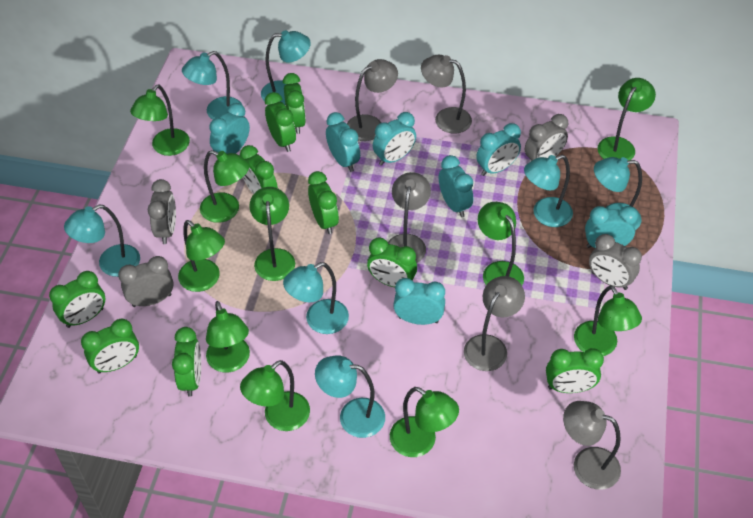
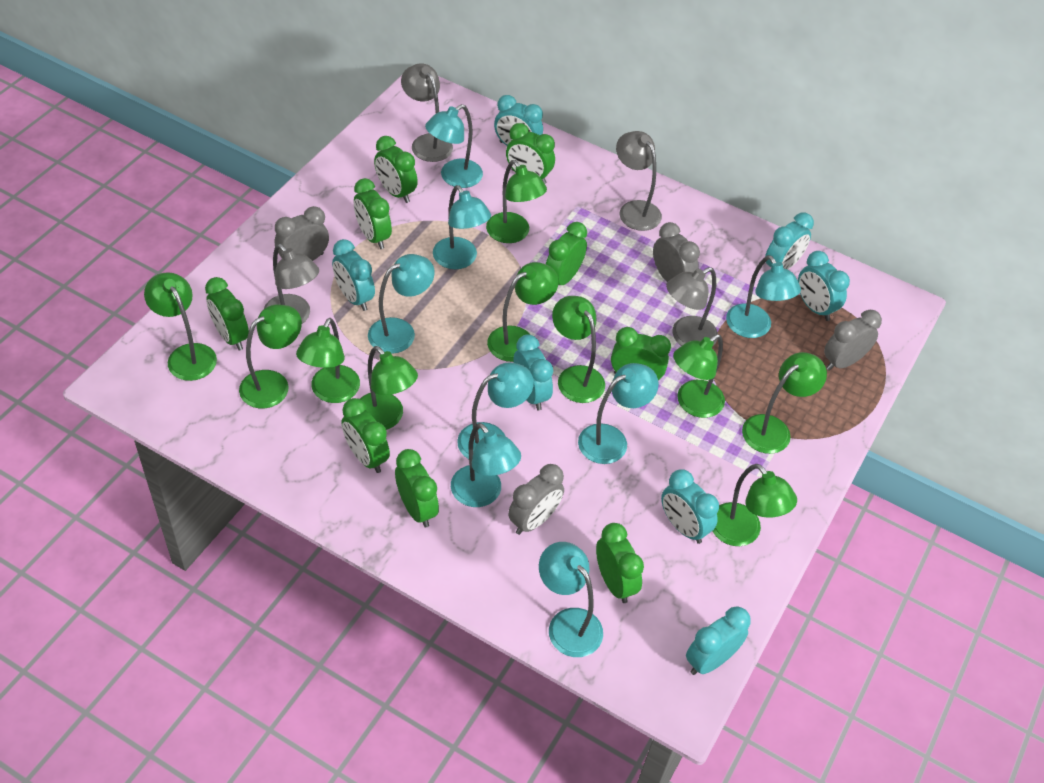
grey lamp: [347,59,398,141] [388,172,431,263] [421,55,472,133] [464,276,525,371] [563,401,621,490] = 5 -> [264,244,319,324] [401,64,453,162] [616,131,662,231] [666,267,718,346] = 4
turquoise lamp: [64,205,140,277] [182,51,243,120] [261,30,311,105] [283,262,349,334] [315,355,385,438] [524,155,573,227] [594,157,642,230] = 7 -> [368,254,435,354] [425,104,483,188] [433,185,491,269] [451,423,521,507] [457,362,534,459] [539,542,603,657] [578,363,659,464] [726,255,801,338] = 8

